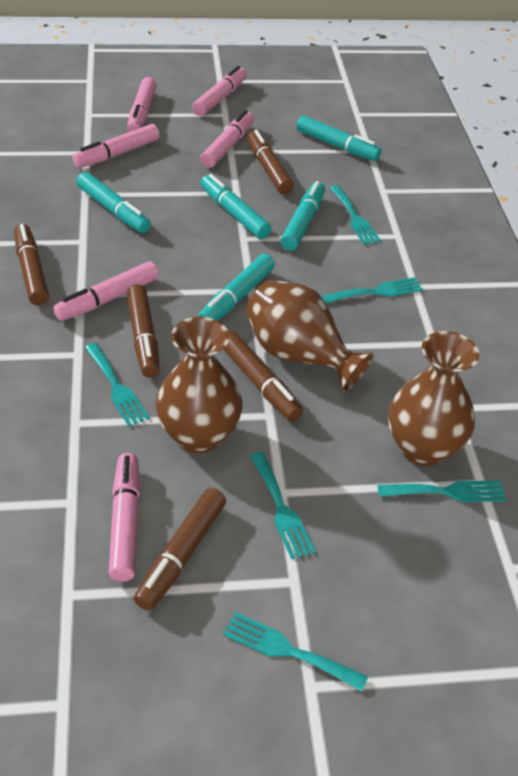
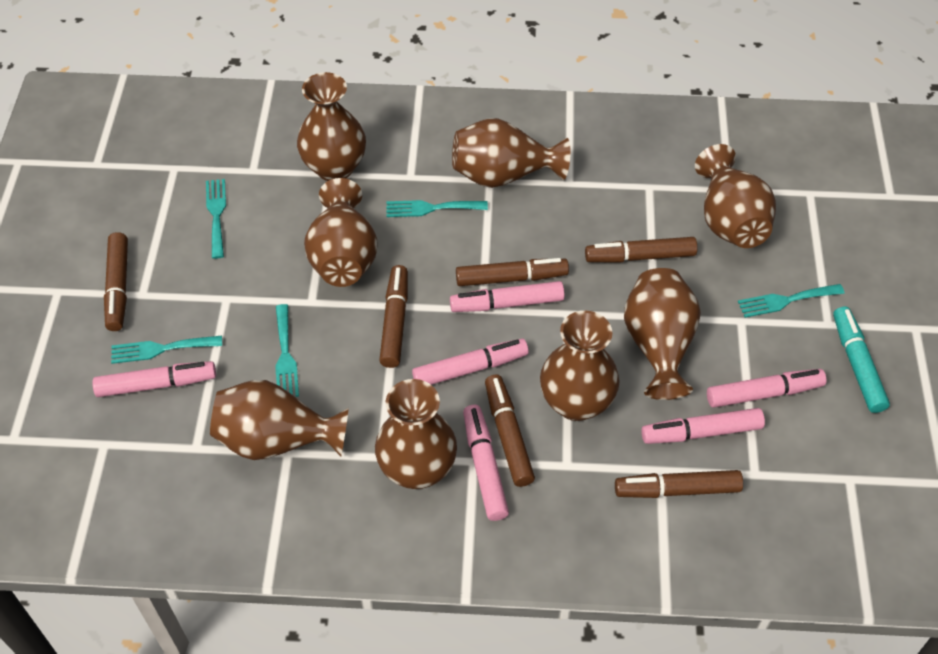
brown marker: [14,224,49,305] [126,284,160,377] [134,488,226,611] [223,331,303,421] [247,130,294,195] = 5 -> [104,232,128,331] [379,265,408,368] [456,258,569,286] [485,374,535,487] [585,237,698,262] [615,470,743,498] = 6
brown vase: [156,317,243,453] [246,280,374,393] [388,331,479,466] = 3 -> [210,380,349,460] [297,72,366,181] [304,178,378,287] [375,379,457,489] [452,118,571,188] [540,311,619,421] [624,268,701,400] [695,144,776,248] = 8
turquoise fork: [85,343,150,427] [223,612,368,691] [250,452,316,560] [321,277,423,303] [330,185,381,245] [377,481,506,502] = 6 -> [111,336,222,364] [206,179,226,259] [275,304,299,397] [386,200,488,217] [738,284,844,318] = 5
turquoise marker: [76,172,151,233] [198,254,275,321] [200,174,272,239] [280,181,325,251] [296,115,381,161] = 5 -> [833,307,890,413] = 1

